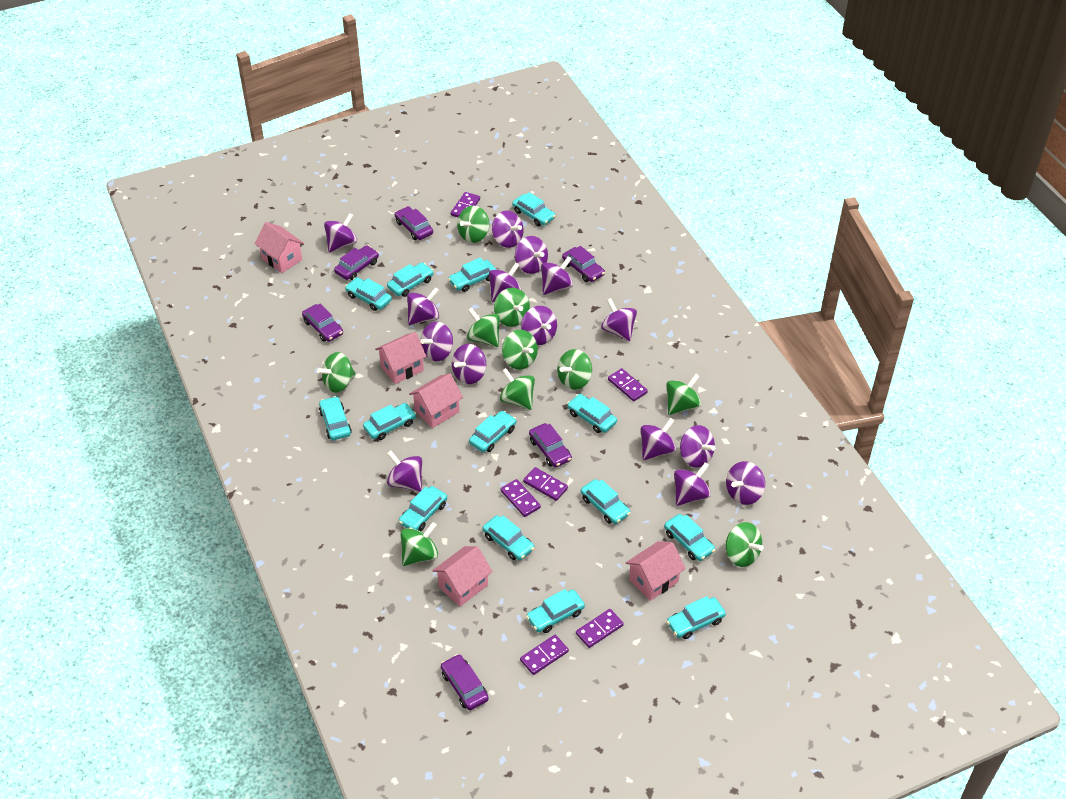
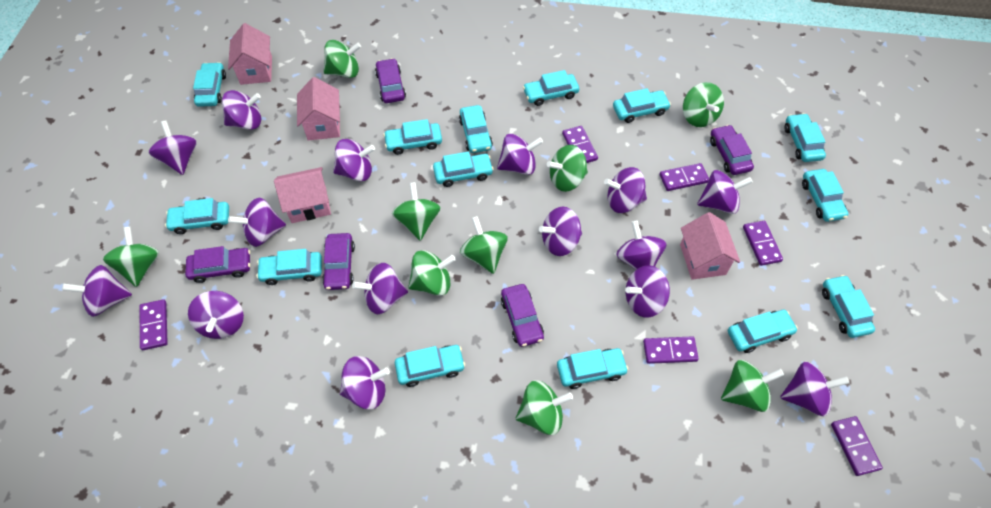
green spinning top: [317,352,356,393] [400,522,438,566] [457,206,490,243] [467,308,500,347] [494,288,530,327] [500,368,535,410] [502,330,538,370] [557,349,592,390] [666,374,701,415] [726,522,763,567] = 10 -> [103,227,159,287] [324,40,361,78] [392,182,441,241] [408,250,456,296] [460,216,508,274] [516,380,573,435] [546,145,588,192] [683,82,724,127] [721,360,784,412] = 9
pink house: [254,222,304,273] [375,332,427,384] [409,374,463,428] [432,546,493,607] [626,541,686,601] = 5 -> [228,23,272,85] [274,167,331,223] [297,77,340,140] [680,212,740,280] = 4
purple car: [302,303,343,342] [334,245,379,280] [395,206,433,240] [441,654,489,710] [529,423,572,468] [562,246,605,282] = 6 -> [185,246,250,283] [322,233,355,290] [375,58,406,103] [501,284,544,347] [710,125,754,175] = 5

